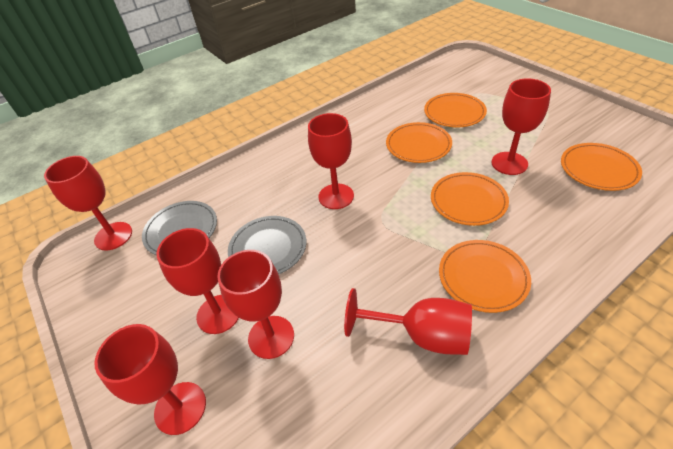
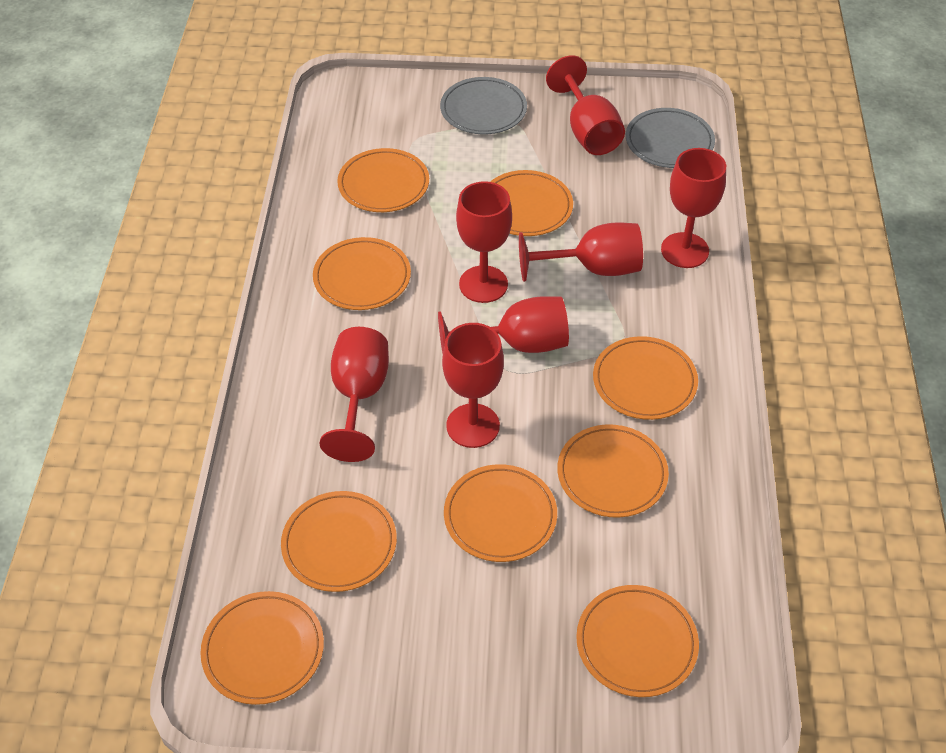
orange plate: [386,122,452,163] [424,93,487,128] [431,172,509,226] [439,240,531,313] [561,143,642,191] = 5 -> [200,591,324,705] [281,491,397,592] [313,237,411,310] [337,148,429,212] [444,464,557,562] [490,170,573,236] [557,424,669,518] [576,585,699,697] [593,336,698,420] = 9

